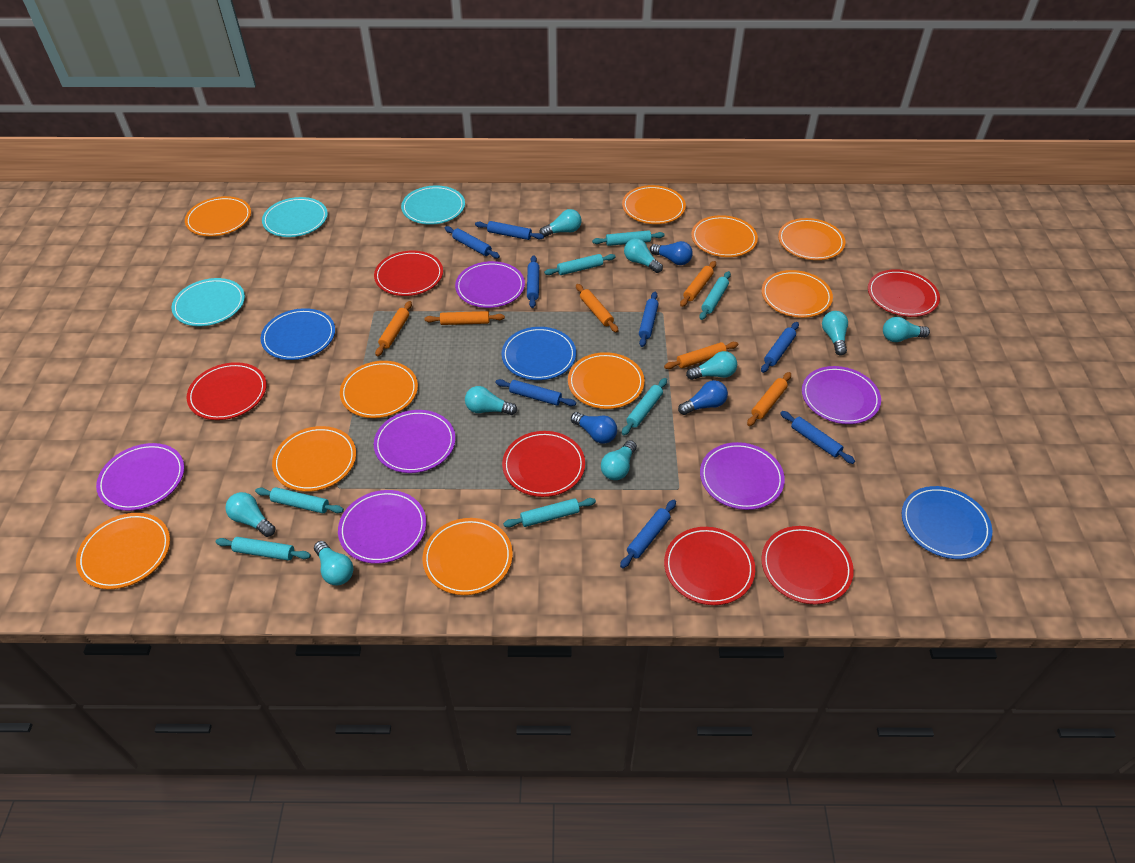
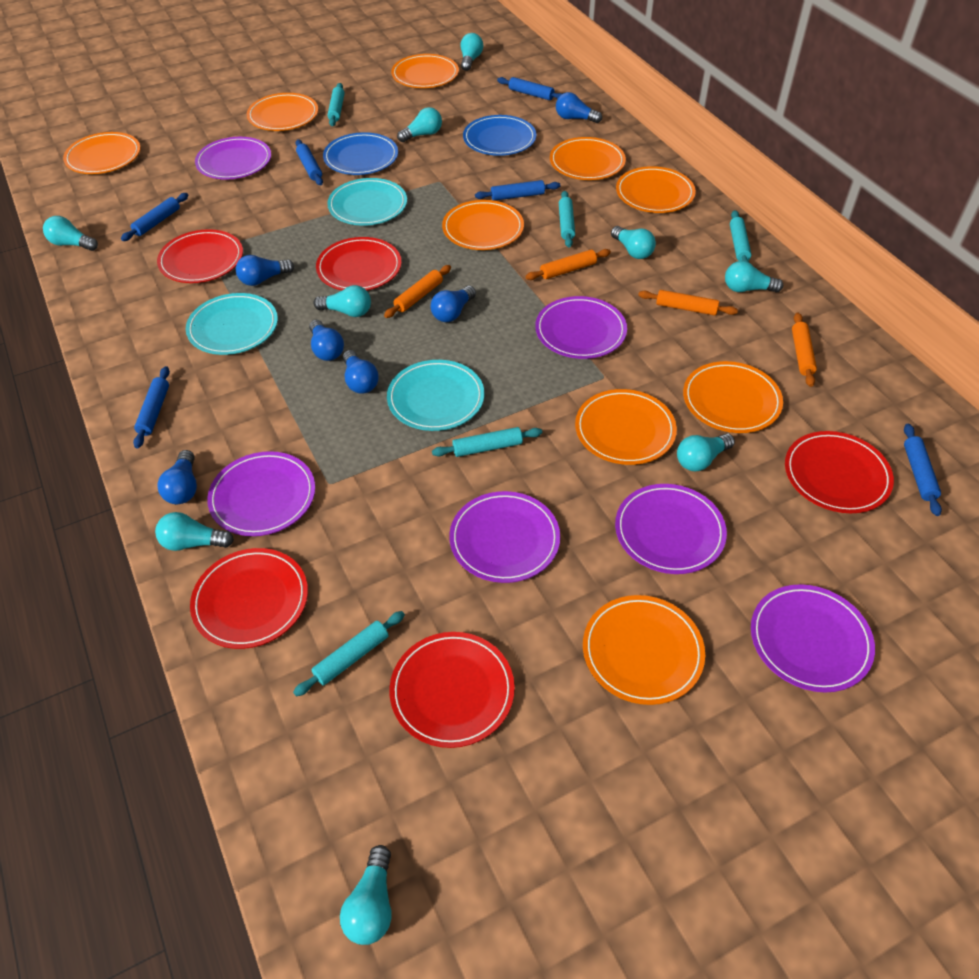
blue light bulb: [571,412,617,444] [650,241,693,265] [678,380,728,415] = 3 -> [157,450,197,504] [236,255,294,286] [309,320,344,361] [343,350,379,394] [431,286,476,322] [556,92,602,123] = 6
blue plate: [261,308,335,360] [502,327,576,380] [902,486,992,559] = 3 -> [323,132,398,175] [463,115,536,156] = 2
blue rolling pin: [445,226,500,259] [475,221,544,240] [495,379,576,406] [527,255,539,308] [620,500,676,568] [639,292,658,347] [761,322,799,373] [780,411,855,464] = 8 -> [121,193,188,241] [133,366,170,448] [295,139,323,185] [475,180,560,201] [497,77,563,100] [904,424,942,516] = 6
orange plate: [76,513,170,589] [185,196,251,236] [272,426,356,492] [340,361,418,418] [422,518,513,595] [568,352,645,409] [622,185,686,224] [691,215,758,257] [762,270,833,318] [778,218,845,260] = 10 -> [63,132,140,174] [247,93,318,131] [391,54,459,88] [442,200,524,250] [550,137,626,180] [575,389,677,465] [583,595,705,705] [616,166,696,213] [683,361,783,433] = 9
orange rolling pin: [375,301,412,356] [425,311,505,325] [576,284,619,333] [664,342,738,369] [680,261,716,307] [747,372,791,426] = 6 -> [384,265,451,318] [525,249,611,280] [638,290,738,316] [792,313,817,387] = 4
red plate: [187,362,267,420] [374,251,443,296] [502,431,585,497] [664,527,755,605] [761,526,854,604] [868,269,940,317] = 6 -> [157,229,243,283] [190,548,308,649] [316,237,401,290] [389,632,515,748] [785,431,894,513] = 5
turquoise rolling pin: [216,537,311,561] [255,487,344,513] [503,498,596,528] [544,254,616,275] [592,230,665,246] [622,378,667,435] [699,271,731,320] = 7 -> [293,611,405,697] [327,83,345,126] [432,427,542,457] [559,191,575,248] [730,210,751,262] = 5

